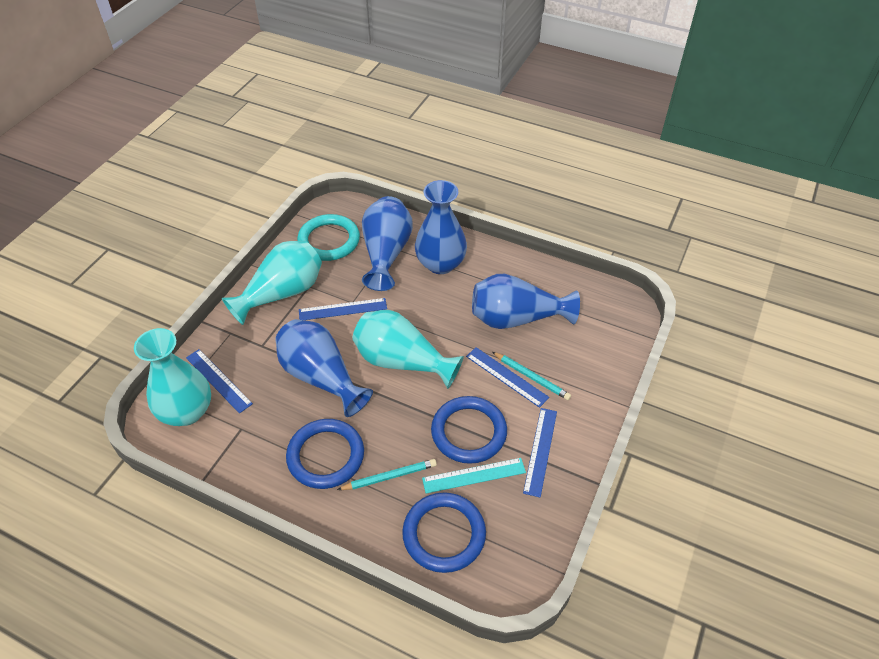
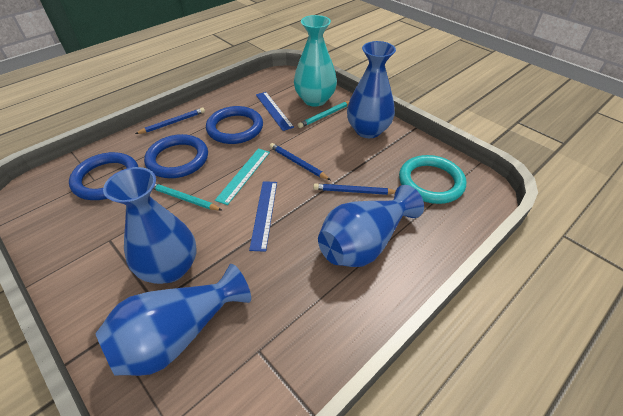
blue pencil: none = 0 -> [135,108,205,134] [270,143,331,180] [313,183,396,195] = 3
blue ruler: [186,349,253,413] [299,298,387,320] [466,347,549,408] [523,408,557,497] = 4 -> [249,181,277,252] [256,92,294,131] = 2
turquoise vase: [134,328,211,426] [222,241,322,325] [352,310,464,389] = 3 -> [294,15,337,107] = 1

